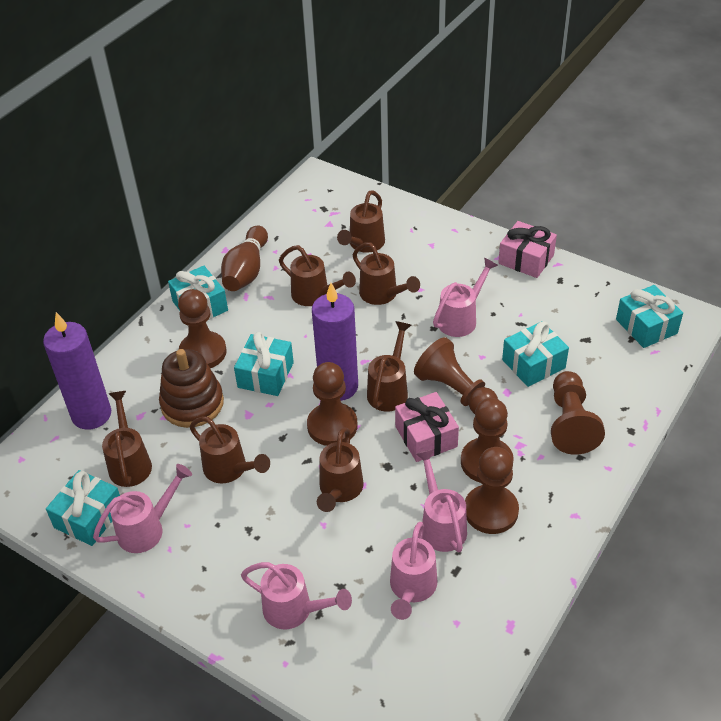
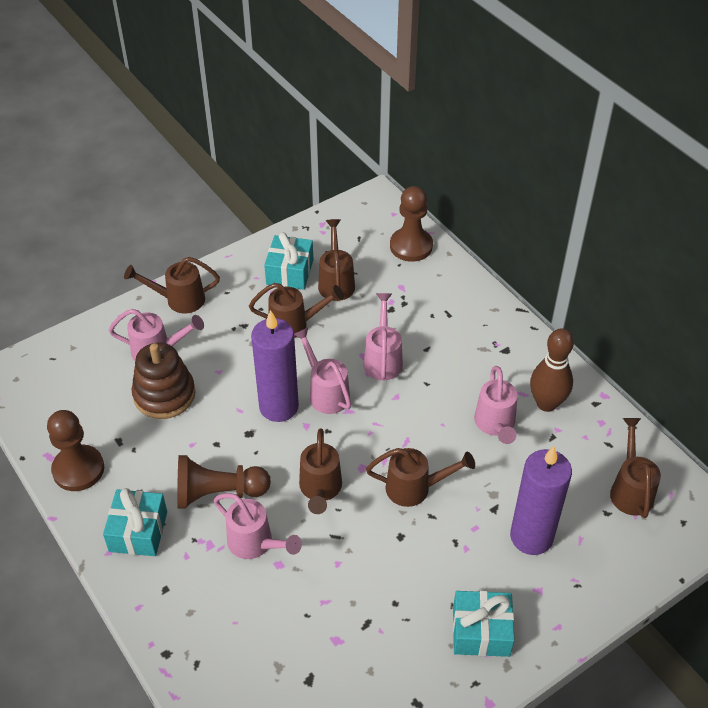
brown pawn: [178,289,227,368] [307,362,357,446] [414,337,498,414] [461,398,514,482] [465,447,519,534] [551,371,605,455] = 6 -> [47,410,104,491] [177,455,271,508] [390,186,433,262] = 3
brown watering can: [102,391,152,487] [190,416,270,483] [279,245,356,306] [317,427,364,512] [337,190,385,253] [352,242,420,305] [367,321,411,412] = 7 -> [124,257,220,313] [249,283,344,338] [299,428,342,514] [318,219,355,301] [366,448,475,507] [610,418,661,518] = 6
pink gift: [395,392,459,462] [498,221,557,278] = 2 -> none = 0
turquoise gift: [46,470,120,546] [168,266,228,320] [234,332,294,396] [502,321,569,387] [616,285,683,348] = 5 -> [103,488,167,556] [264,232,313,290] [453,591,515,657] = 3

